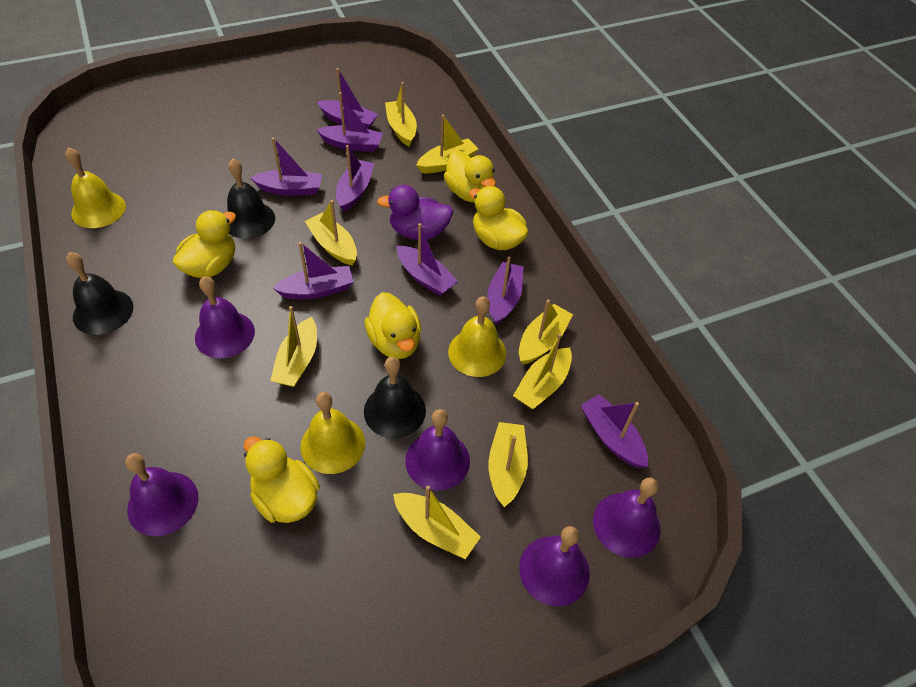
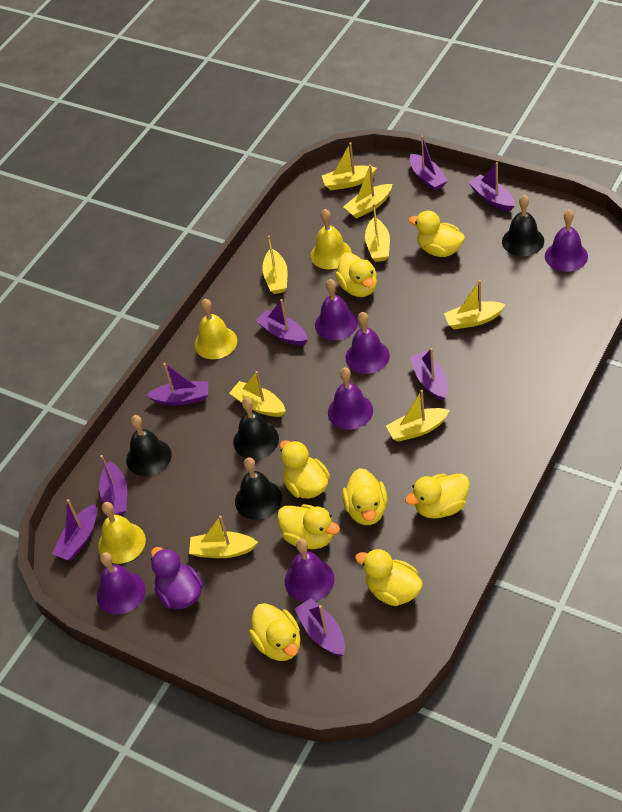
black bell: [66,252,134,335] [227,159,275,239] [364,357,426,438] = 3 -> [126,415,172,476] [233,397,279,459] [235,457,282,520] [502,195,544,256] = 4
purple bell: [125,453,199,536] [195,276,255,358] [405,409,470,491] [519,526,590,606] [593,477,661,558] = 5 -> [97,552,145,615] [285,539,334,602] [315,279,358,340] [328,367,373,430] [345,312,390,374] [545,210,588,272] = 6
yellow duck: [173,210,236,278] [244,436,320,523] [365,292,421,359] [444,151,496,202] [469,186,528,250] = 5 -> [249,603,301,661] [277,504,340,549] [280,440,330,499] [335,253,377,297] [342,468,387,525] [355,549,423,606] [405,474,470,519] [409,211,465,257] = 8

